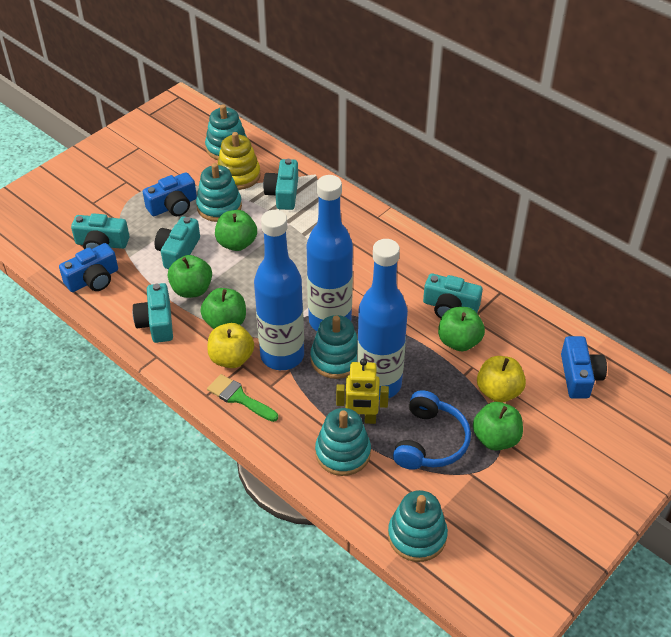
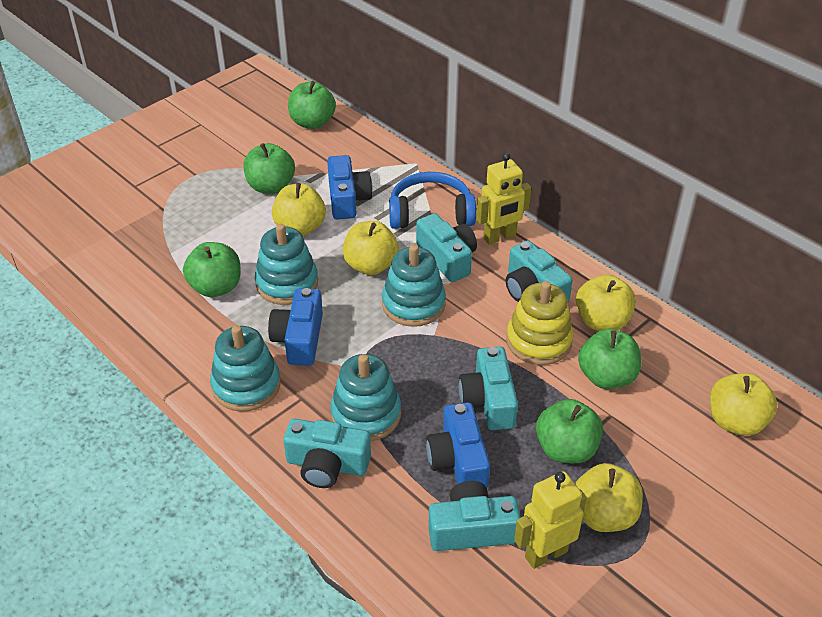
blue bottle: [254,210,304,370] [307,175,353,331] [357,239,408,400] = 3 -> none = 0
green brush: [207,374,278,422] = 1 -> none = 0
turquoise stacking toy: [196,163,242,222] [205,104,247,160] [310,315,357,379] [315,408,371,476] [388,490,448,562] = 5 -> [210,325,281,412] [255,224,318,305] [330,354,401,441] [382,244,446,327] = 4
yellow apple: [207,323,254,368] [477,356,526,402] = 2 -> [272,183,326,236] [343,221,399,275] [575,463,643,532] [576,274,636,331] [710,373,778,436] = 5
yellow robot: [336,358,389,424] = 1 -> [476,153,531,245] [514,471,587,569] = 2

